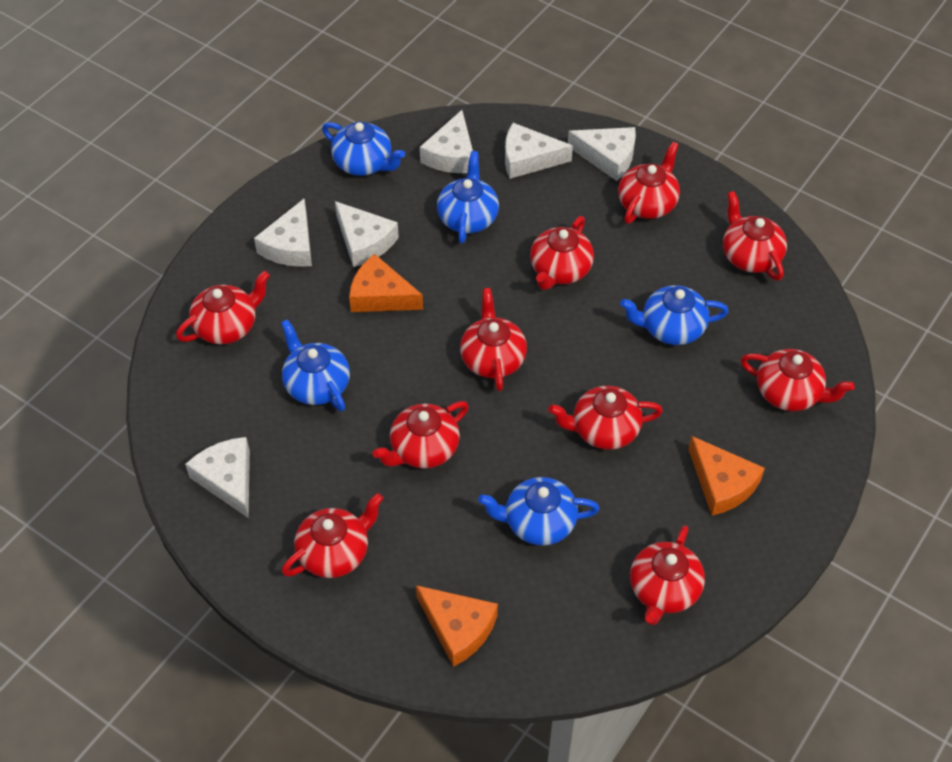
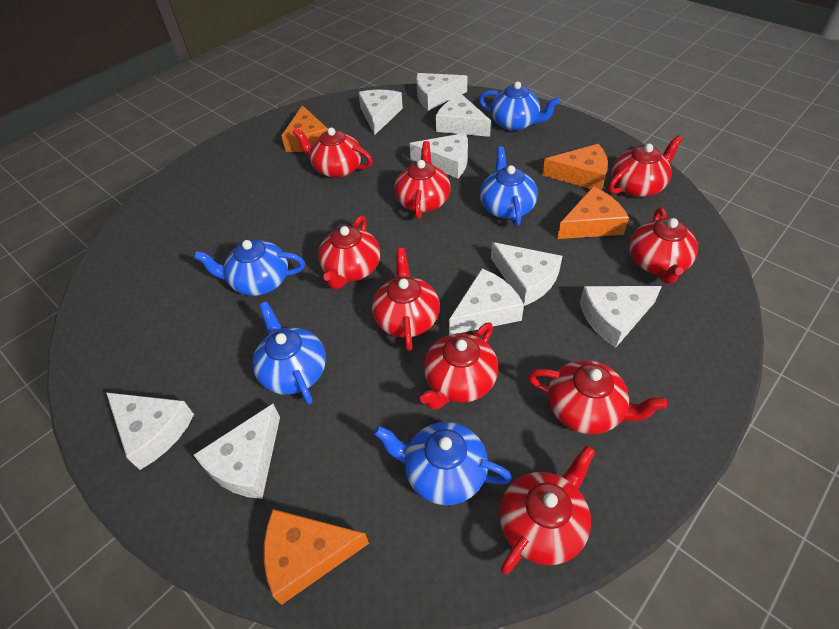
orange cheese: [349,254,423,312] [416,585,498,667] [689,436,765,516] = 3 -> [264,509,369,605] [281,105,328,152] [542,144,608,190] [557,187,629,239] = 4
red teapot: [176,271,270,345] [282,493,383,578] [373,401,469,469] [460,288,527,391] [530,216,594,290] [548,386,663,450] [618,142,680,224] [630,525,705,625] [723,191,787,281] [741,349,855,411] = 10 -> [292,127,373,178] [318,216,380,289] [372,248,440,351] [394,141,451,219] [420,322,498,410] [499,445,595,574] [528,360,667,434] [608,135,683,197] [629,207,698,284] = 9
white cheese: [185,437,250,518] [254,199,312,267] [335,201,399,267] [420,110,473,173] [505,123,573,179] [568,127,636,181] = 6 -> [106,392,194,470] [194,404,280,499] [358,90,403,135] [409,133,468,179] [416,73,468,111] [436,95,491,137] [449,269,524,335] [491,242,562,306] [580,286,662,348] = 9

